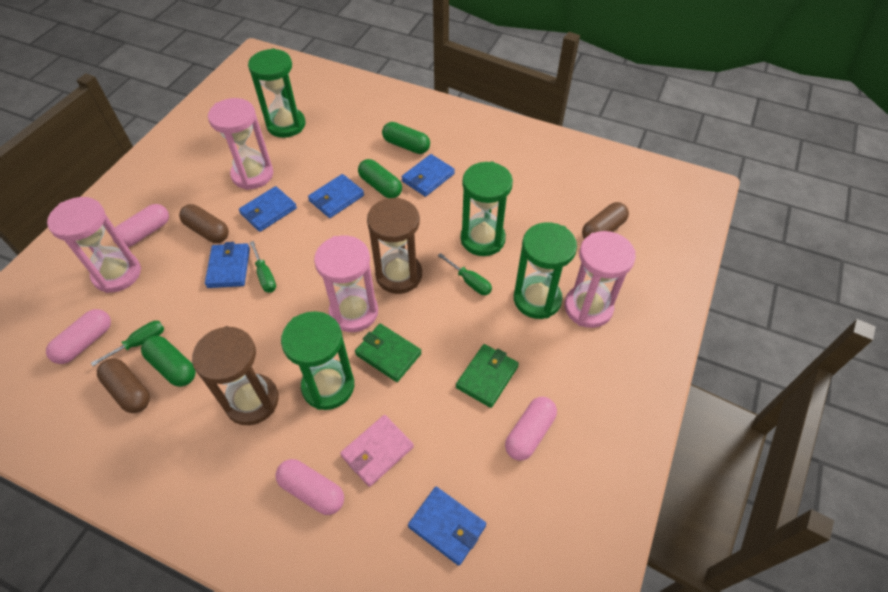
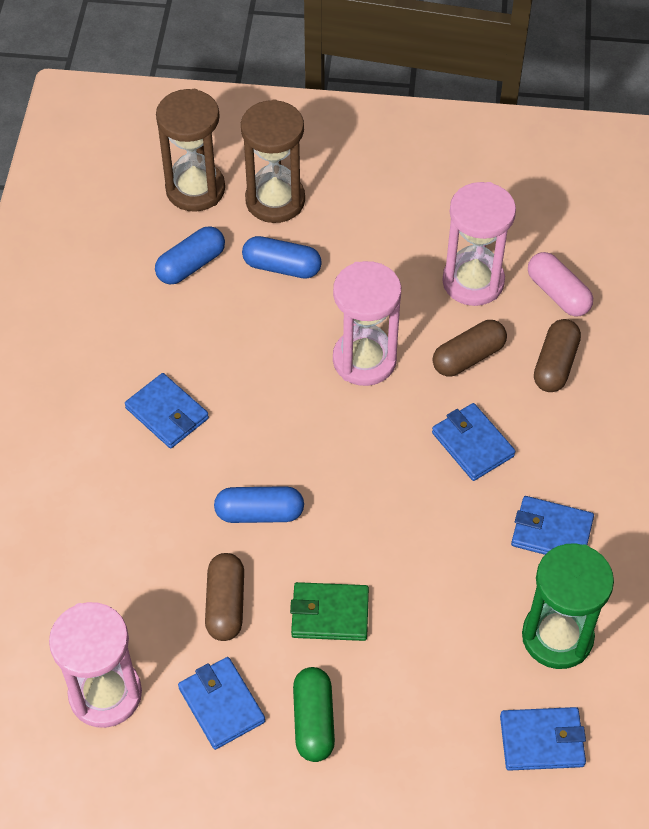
blue capsule: none = 0 -> [155,226,225,284] [214,486,304,523] [242,236,322,279] = 3
green capsule: [141,336,196,387] [358,159,402,198] [382,122,430,154] = 3 -> [293,667,335,762] = 1
green hourglass: [248,48,305,138] [281,311,354,410] [460,162,513,256] [514,222,577,319] = 4 -> [522,544,614,669] = 1
green screwdriver: [91,321,165,366] [249,241,276,293] [438,253,492,295] = 3 -> none = 0
green wallet: [355,324,421,382] [456,344,519,408] = 2 -> [290,582,369,641] = 1
pink capsule: [46,309,111,364] [113,204,169,247] [276,459,344,515] [505,397,557,461] = 4 -> [528,252,593,317] = 1
pink hourglass: [47,197,141,293] [208,98,273,190] [314,236,378,332] [565,231,636,328] = 4 -> [49,602,142,728] [333,261,401,386] [442,182,516,306] = 3
pink wallet: [340,415,414,487] = 1 -> none = 0

